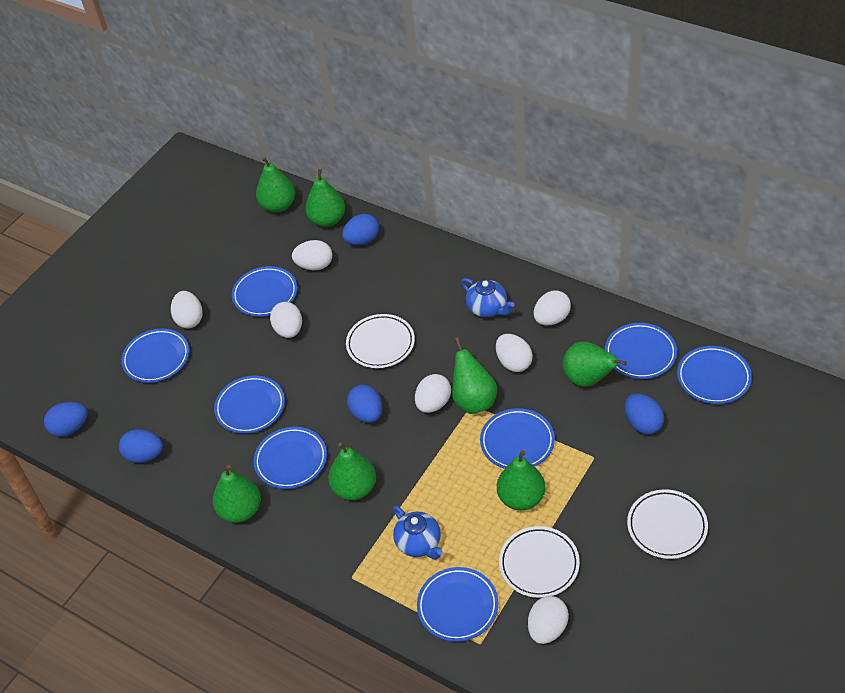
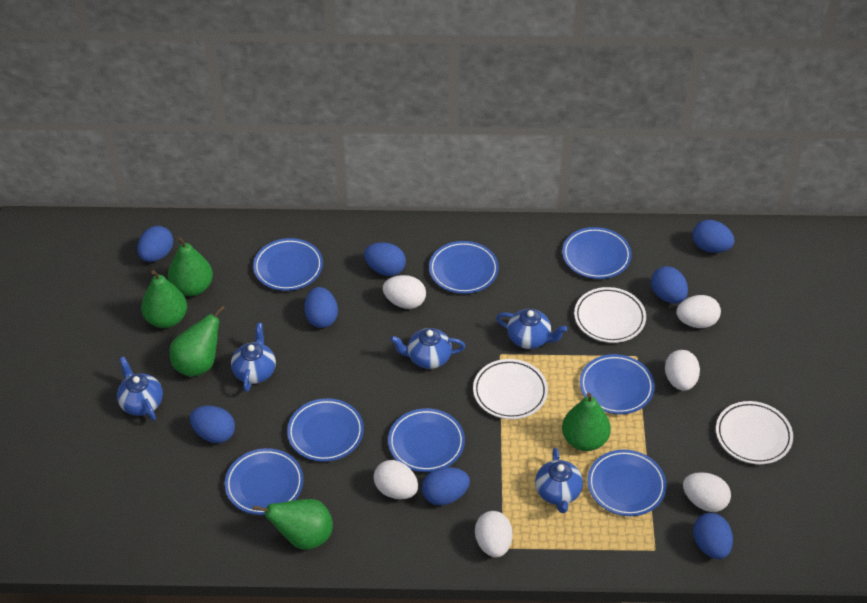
blue egg: [44,402,88,437] [119,429,163,463] [342,214,379,245] [347,384,383,423] [625,393,664,434] = 5 -> [137,226,173,262] [190,406,235,443] [304,287,338,328] [364,242,406,276] [422,467,470,505] [651,266,688,303] [693,220,734,253] [693,513,733,559] = 8
blue teapot: [393,506,443,559] [461,278,514,317] = 2 -> [117,357,163,421] [231,323,276,392] [390,328,465,369] [496,309,567,349] [535,448,583,513] = 5
green pear: [213,465,261,523] [256,157,295,213] [305,169,345,227] [328,442,376,500] [452,338,497,414] [497,450,545,510] [563,341,627,387] = 7 -> [141,270,187,328] [168,237,213,296] [170,305,225,377] [253,499,333,550] [562,393,611,451] = 5
white egg: [171,291,203,328] [270,302,302,338] [292,240,333,270] [415,374,451,413] [496,334,533,372] [528,596,569,644] [534,290,571,325] = 7 -> [374,460,418,499] [383,275,426,309] [475,511,513,557] [665,350,700,391] [676,295,721,328] [683,472,731,512] = 6

